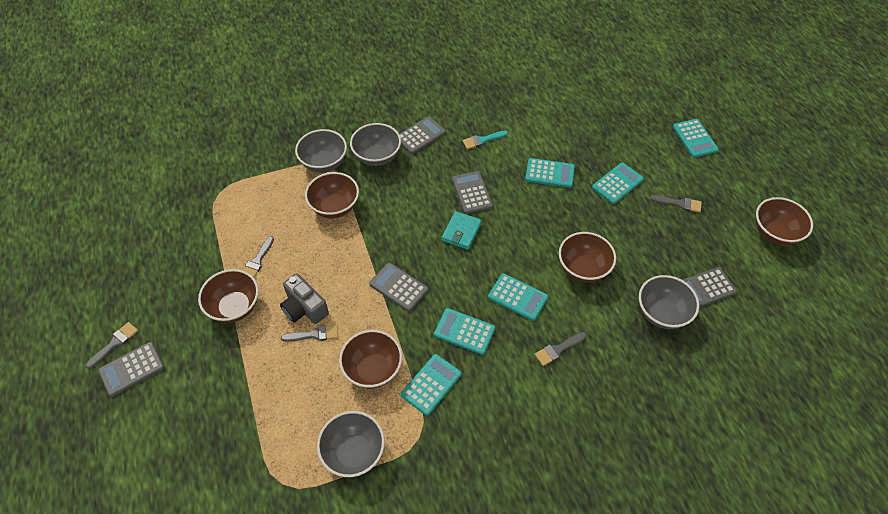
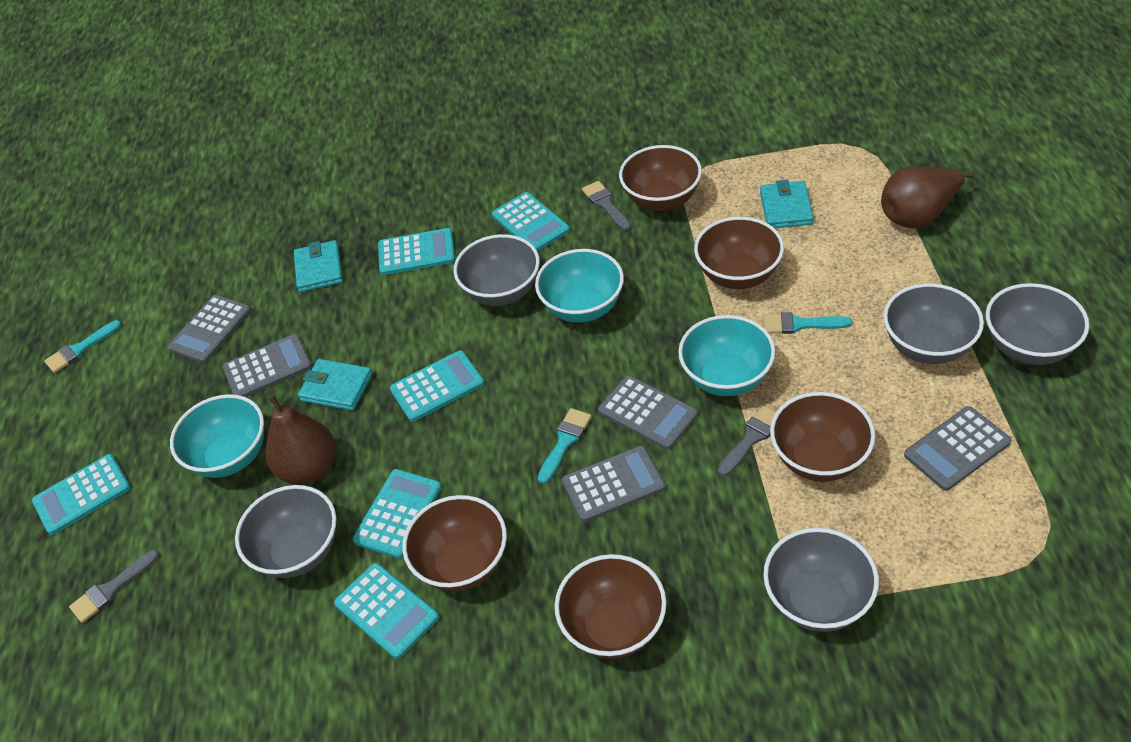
brown pear: none = 0 -> [266,394,336,484] [881,167,974,228] = 2
grey bowl: [295,129,347,173] [317,411,385,477] [350,123,401,166] [639,275,699,329] = 4 -> [235,485,337,578] [454,234,540,306] [763,528,879,632] [883,283,984,364] [986,283,1089,365] = 5
grey brush: [86,322,138,369] [243,236,274,278] [281,324,338,342] [535,332,586,366] [650,195,702,213] = 5 -> [69,550,159,623] [582,181,631,231] [718,405,776,476] = 3
grey camera: [280,273,329,324] = 1 -> none = 0
turquoise bowl: none = 0 -> [170,394,264,478] [535,249,624,323] [678,315,775,396] = 3
turquoise brush: [463,130,508,149] = 1 -> [44,320,121,373] [538,408,592,484] [763,312,852,334] = 3
turquoise wallet: [441,211,482,250] = 1 -> [294,240,343,292] [298,359,373,411] [760,180,814,228] = 3

